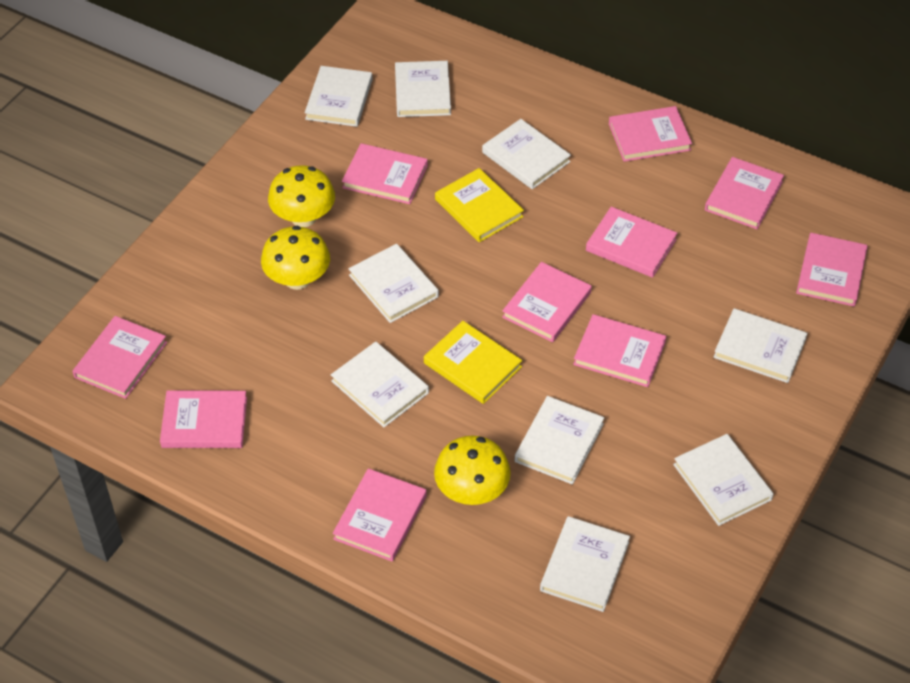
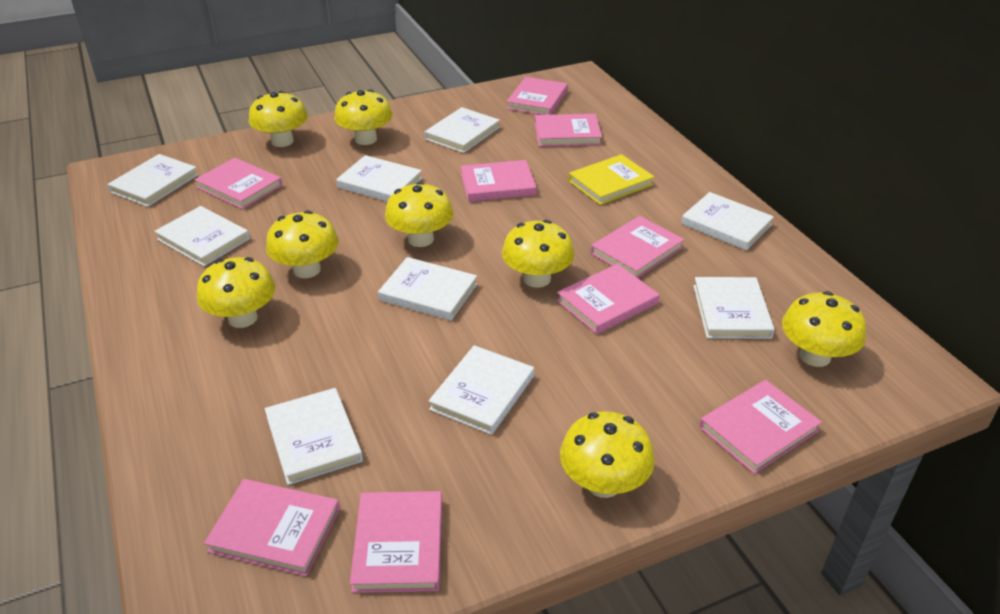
pink book: [72,316,167,399] [160,390,247,448] [333,468,427,561] [342,143,428,204] [502,262,592,342] [573,314,666,387] [586,207,677,278] [609,106,692,162] [705,157,784,229] [796,233,868,306] = 10 -> [194,158,283,209] [204,479,340,576] [350,491,442,593] [461,160,536,202] [506,77,568,115] [535,114,602,147] [557,264,659,334] [591,216,685,278] [699,380,822,474] = 9
yellow book: [424,321,522,404] [435,168,524,242] = 2 -> [568,154,654,205] = 1
yellow mushroom: [261,226,330,290] [268,165,335,227] [434,435,511,505] = 3 -> [197,257,276,328] [249,91,308,147] [266,210,338,278] [334,90,393,145] [385,182,453,247] [502,220,574,288] [560,411,655,498] [782,291,866,367] = 8

